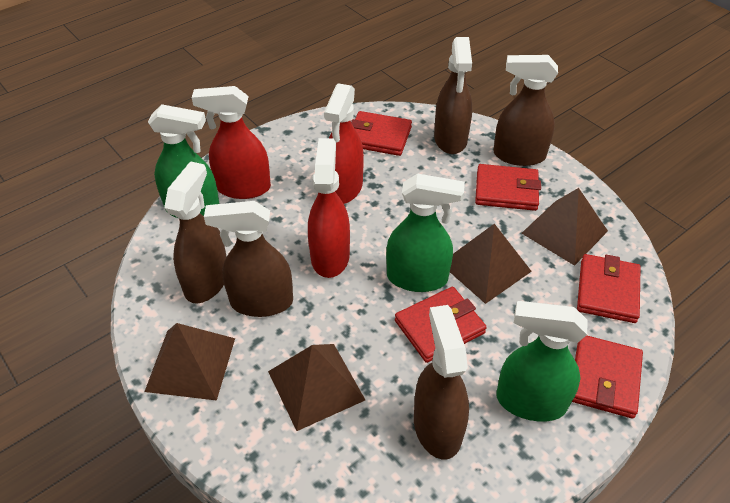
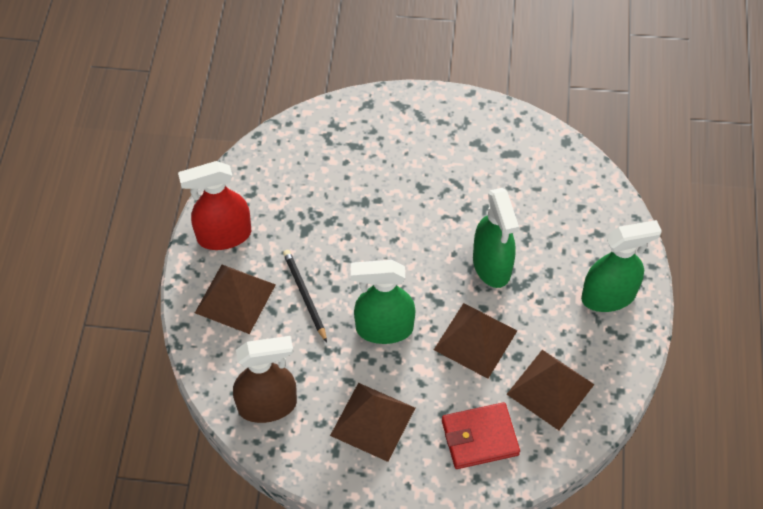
black pencil: none = 0 -> [283,250,327,343] = 1
brown spray bottle: [164,161,227,303] [204,201,293,317] [414,305,469,459] [434,37,472,154] [493,55,558,166] = 5 -> [233,336,297,423] = 1
red spray bottle: [192,86,271,199] [308,138,350,278] [324,83,364,204] = 3 -> [178,161,251,250] = 1
red wallet: [351,111,412,156] [395,287,487,363] [475,164,541,211] [572,335,643,419] [577,254,640,323] = 5 -> [442,402,520,469] = 1

